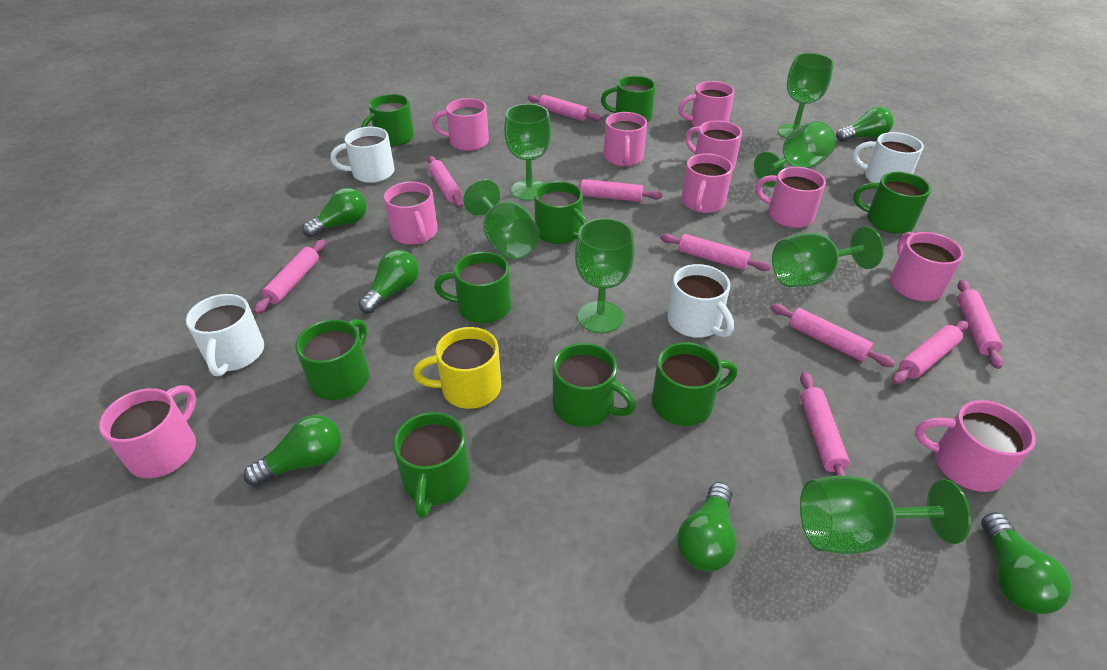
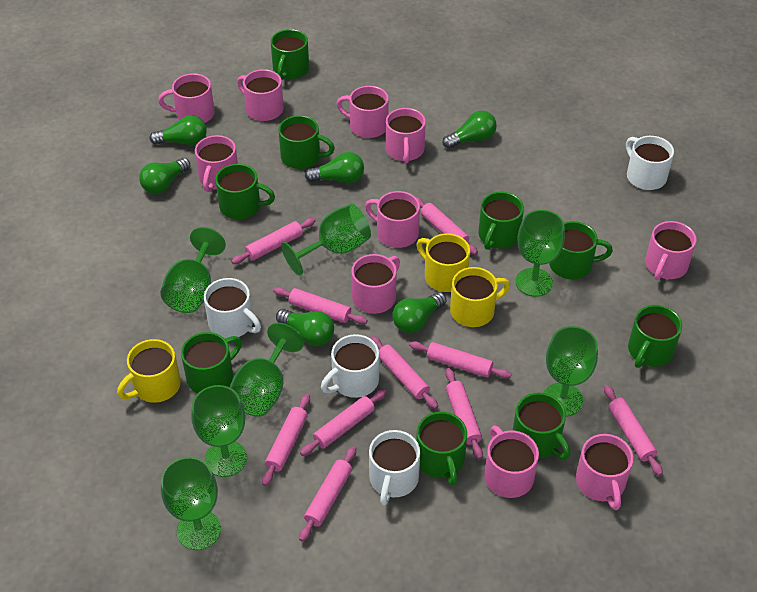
pink rolling pin: [253,239,325,314] [428,156,463,208] [528,95,601,121] [569,179,662,202] [660,233,771,271] [770,304,895,367] [800,372,850,476] [892,321,968,384] [957,279,1003,369] = 9 -> [231,218,316,264] [262,394,310,486] [273,287,368,324] [299,446,356,542] [300,389,386,456] [370,336,438,409] [409,341,512,379] [416,197,478,255] [445,368,483,460] [604,385,663,476] = 10
yellow mug: [413,327,501,409] = 1 -> [117,339,181,403] [416,233,470,292] [450,267,510,327] = 3

